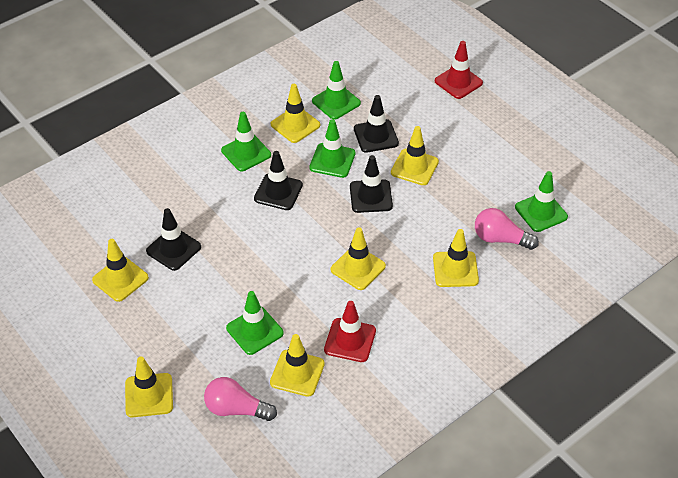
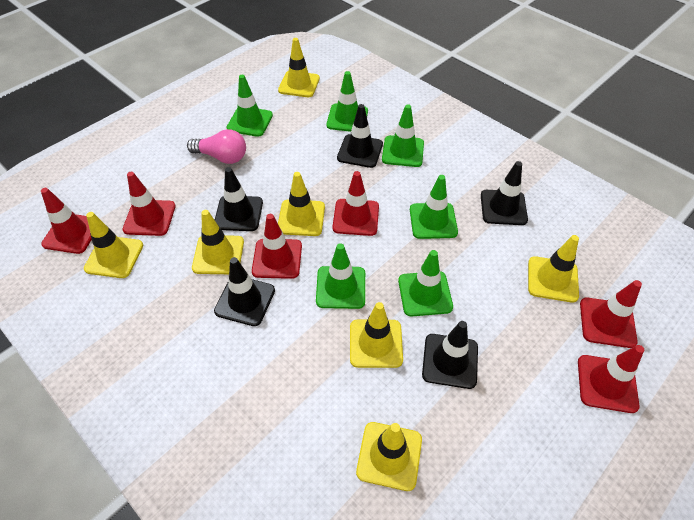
black traffic cone: [146,208,201,271] [254,151,303,210] [350,155,393,213] [354,95,399,153] = 4 -> [214,257,275,326] [215,167,263,231] [337,104,383,168] [422,321,478,389] [481,161,528,225] = 5
green traffic cone: [221,112,271,171] [226,291,284,355] [309,119,355,178] [312,61,361,120] [515,171,568,232] = 5 -> [227,75,273,137] [316,243,365,309] [326,71,368,132] [382,104,424,167] [398,250,453,316] [410,175,458,239] = 6
pink light bulb: [204,377,277,421] [475,208,539,250] = 2 -> [187,129,246,164] = 1
red traffic cone: [324,301,376,362] [435,41,483,99] = 2 -> [41,188,92,254] [123,172,176,236] [252,214,302,279] [332,171,379,236] [578,345,644,413] [580,280,642,348] = 6

